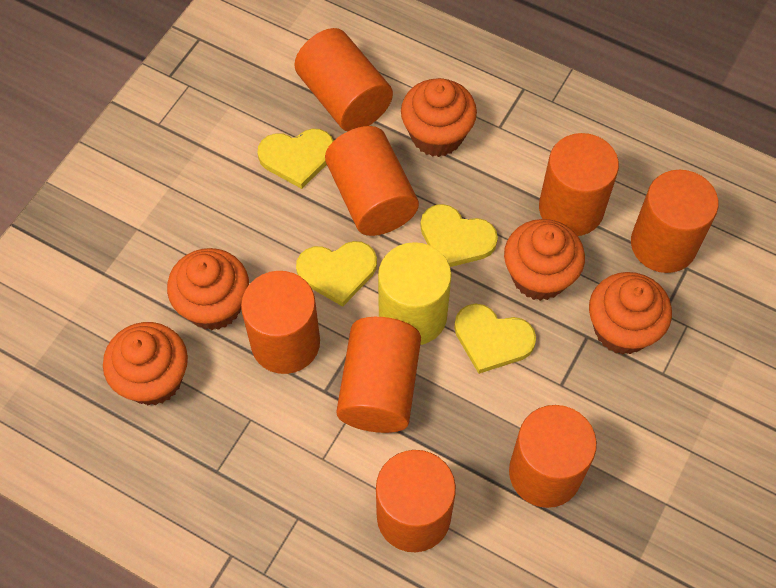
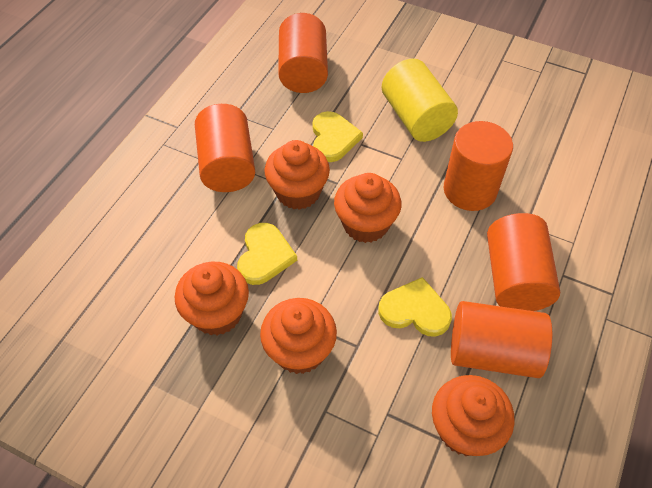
orange cylinder: [241,271,320,374] [294,28,393,131] [325,126,419,236] [336,317,421,433] [376,450,456,552] [509,405,597,508] [539,133,619,236] [631,170,719,273] = 8 -> [195,104,255,192] [278,13,328,93] [444,121,513,211] [451,301,552,378] [487,213,560,311] = 5
yellow heart: [258,129,334,189] [296,241,377,307] [420,204,498,267] [454,304,536,374] = 4 -> [237,223,297,285] [312,111,363,162] [378,277,452,337] = 3

